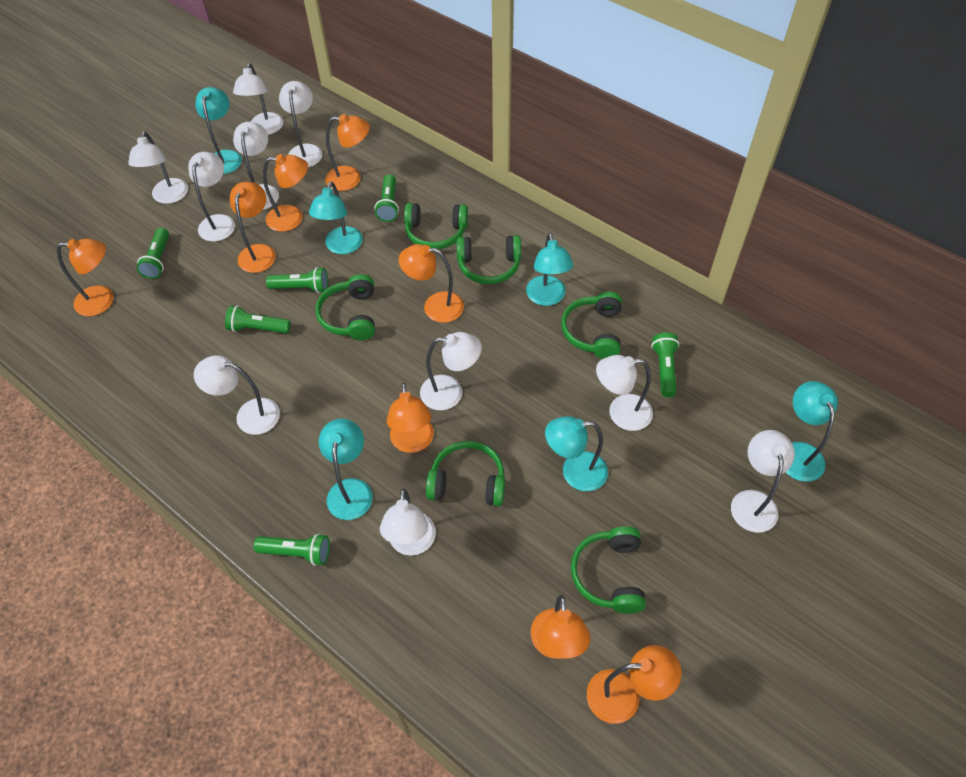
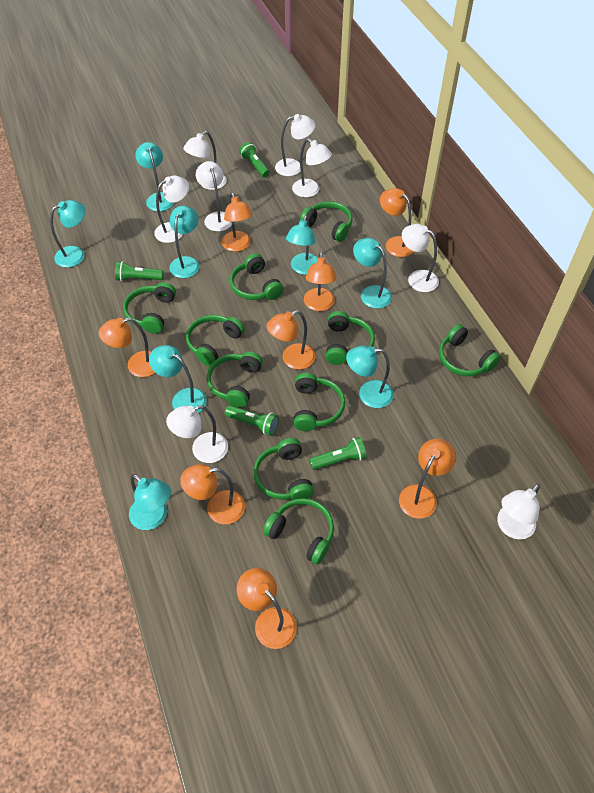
green flashlight: [136,228,169,279] [225,305,291,333] [254,534,330,566] [266,267,328,293] [374,174,399,222] [651,332,679,397] = 6 -> [115,261,164,281] [225,405,279,436] [239,142,270,178] [309,437,367,470] = 4
green headphones: [315,274,375,340] [404,203,468,249] [426,441,505,506] [457,235,521,284] [561,291,622,359] [571,526,646,614] = 6 -> [123,282,176,334] [186,315,245,366] [207,351,263,408] [230,253,284,300] [253,438,314,500] [263,498,334,565] [293,373,345,431] [300,201,353,242] [326,311,375,365] [439,324,501,376] = 10
turquoise lamp: [196,87,242,174] [309,181,363,254] [319,419,373,520] [526,233,573,306] [545,416,608,491] [786,381,838,482] = 6 -> [50,200,86,268] [129,474,171,530] [135,142,174,211] [149,345,207,413] [169,206,200,278] [286,216,318,275] [346,346,393,408] [353,238,392,309] = 8
white lamp: [128,131,188,204] [188,152,235,242] [194,355,280,435] [233,63,283,135] [233,122,279,210] [279,81,322,167] [380,488,436,555] [420,332,482,410] [596,355,653,431] [731,430,795,533] = 10 -> [154,176,189,243] [166,405,228,463] [183,131,227,190] [196,161,232,231] [275,114,315,176] [292,139,332,197] [402,224,439,292] [497,484,540,540] = 8

